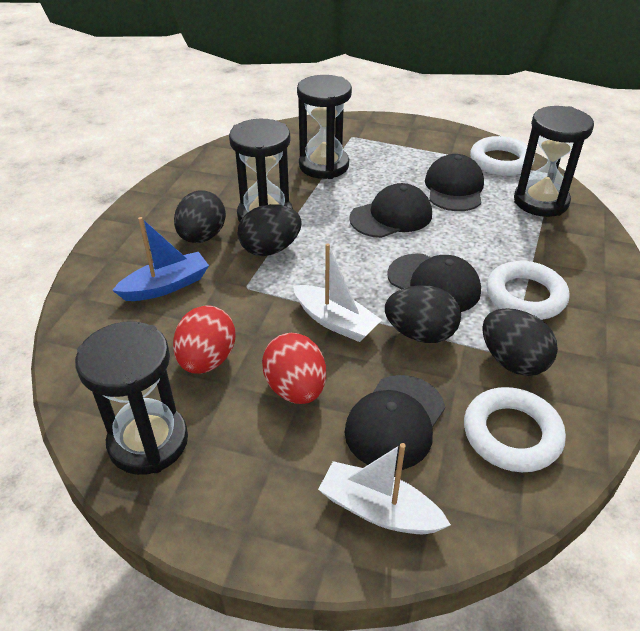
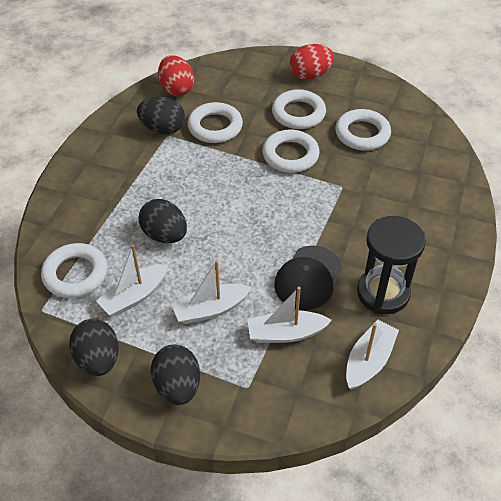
black cap: [344,375,445,470] [349,183,432,238] [387,254,481,312] [425,154,484,211] = 4 -> [274,245,342,310] = 1
black hourglass: [75,321,188,475] [229,119,293,222] [297,75,352,179] [514,106,594,217] = 4 -> [357,216,426,314] = 1
blue boat: [112,217,209,301] = 1 -> none = 0
white boat: [293,243,382,342] [318,443,451,534] = 2 -> [96,245,168,317] [171,260,252,324] [247,287,332,343] [346,320,399,390] = 4
white ring: [464,387,566,472] [470,136,534,176] [487,261,569,320] = 3 -> [41,243,107,298] [187,102,243,143] [262,130,320,173] [272,89,326,129] [335,109,391,150] = 5

